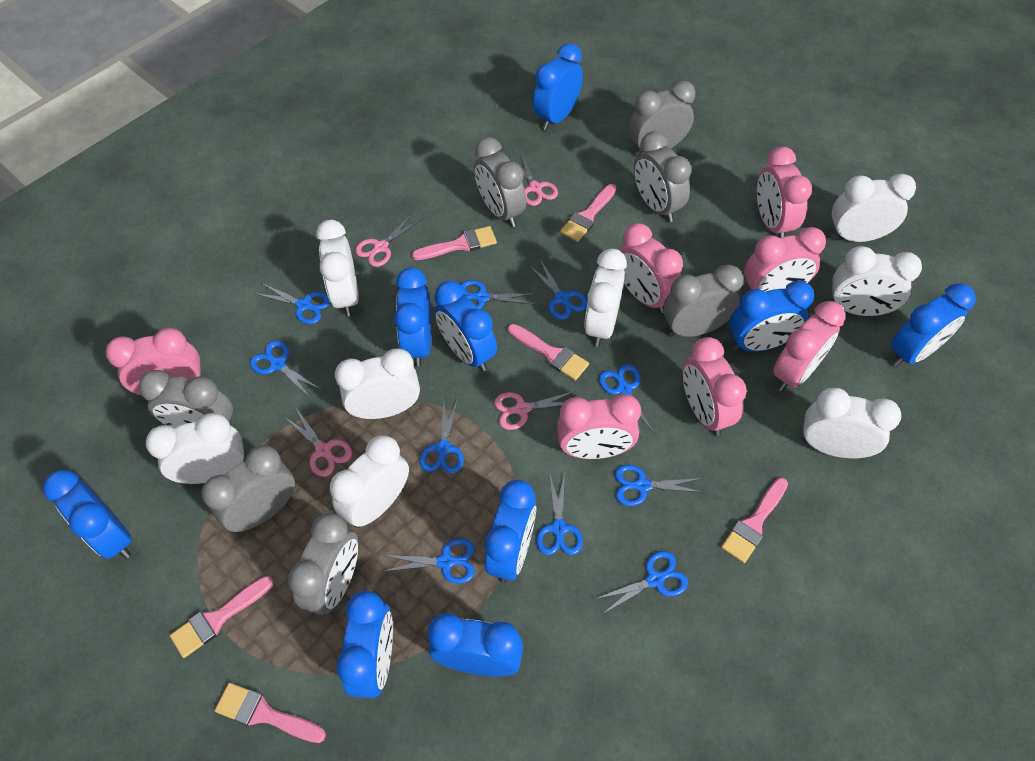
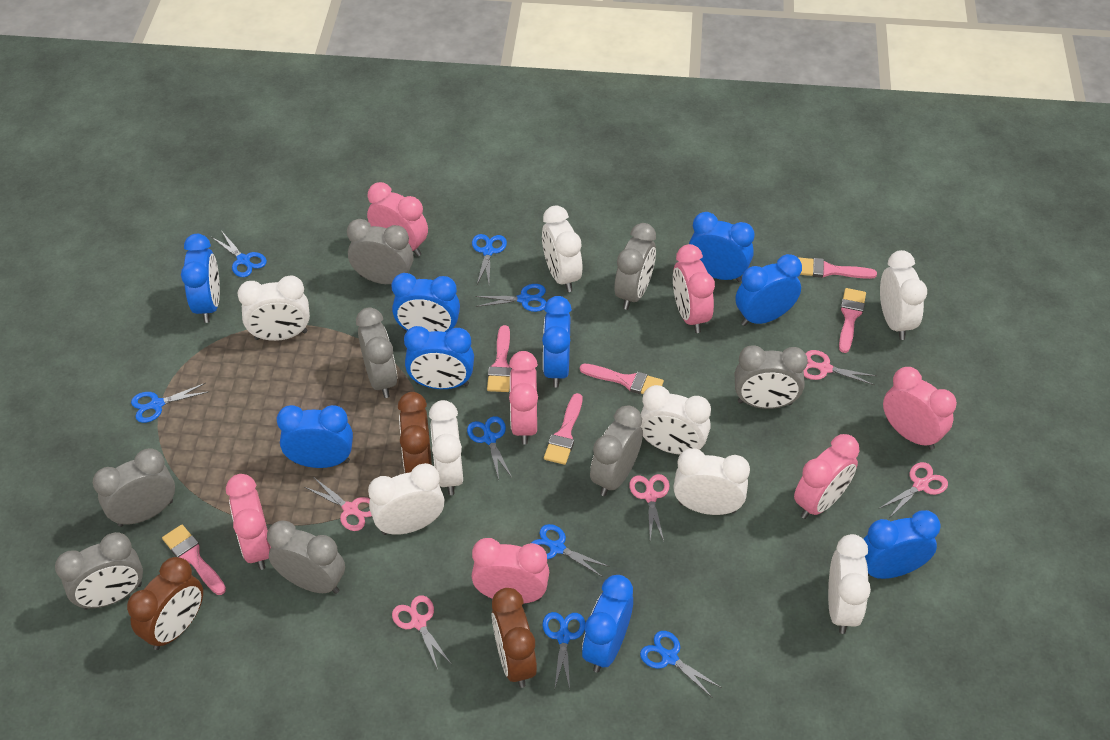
blue scissors: [250,341,322,399] [254,283,330,324] [382,538,474,584] [420,398,464,474] [460,280,533,309] [529,259,588,320] [536,472,583,555] [595,551,688,614] [599,364,655,437] [615,465,703,506] = 10 -> [131,383,208,423] [212,232,267,277] [467,416,512,480] [472,234,507,284] [475,284,546,312] [531,524,610,577] [542,612,585,689] [640,631,722,698] = 8
brown clock: none = 0 -> [127,557,203,650] [398,392,432,473] [492,588,537,688] = 3
grey clock: [139,370,233,428] [201,445,295,532] [288,513,358,615] [474,137,526,227] [629,80,695,156] [634,131,691,222] [663,265,743,337] = 7 -> [55,532,143,610] [93,448,175,527] [267,520,345,594] [347,219,413,284] [356,307,397,398] [590,406,643,496] [614,223,656,310] [735,345,808,409] = 8
pink scissors: [284,408,352,477] [355,214,421,267] [494,391,575,430] [509,153,558,206] = 4 -> [305,478,372,531] [392,595,452,670] [629,474,669,541] [804,350,876,385] [880,462,948,518] = 5

